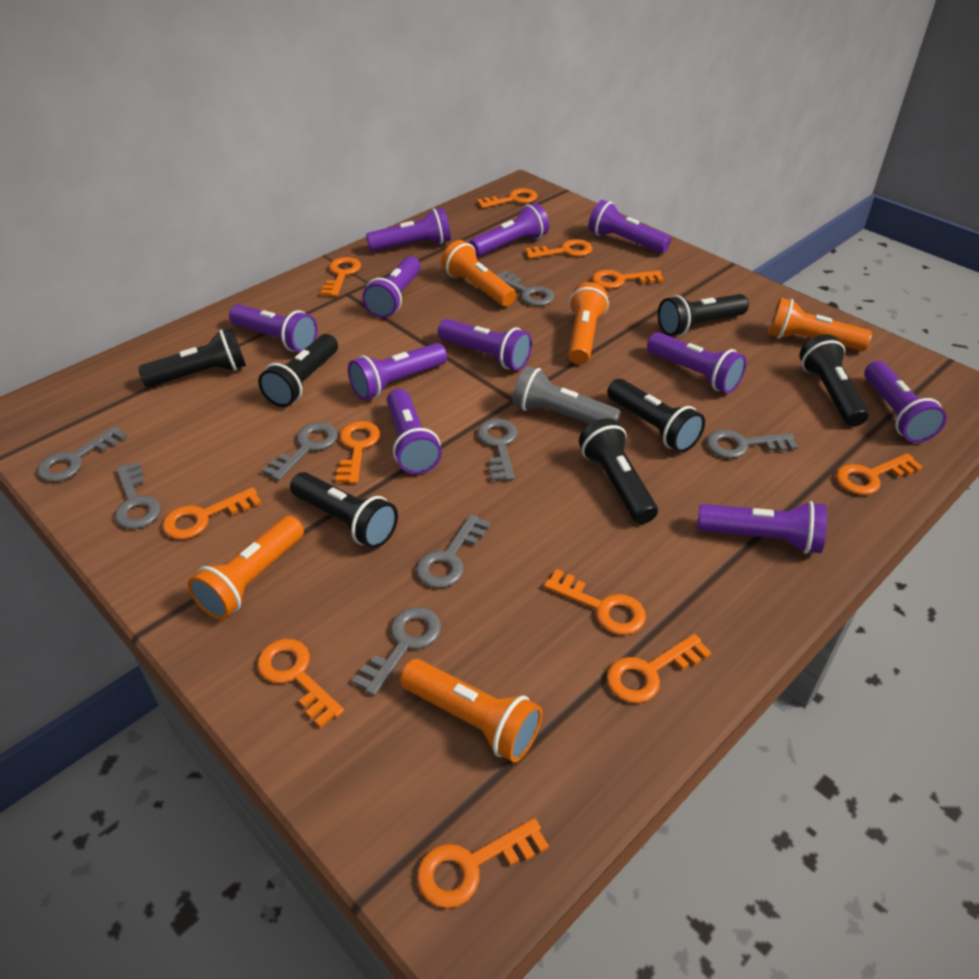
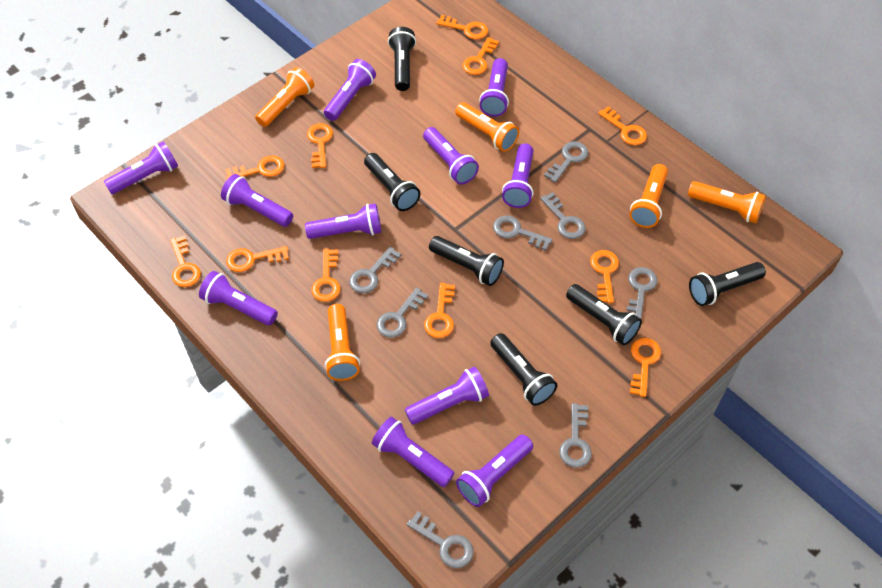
black flashlight: [138,328,246,387] [258,334,338,407] [290,472,398,549] [579,418,658,524] [607,379,705,453] [658,294,749,336] [799,335,869,427] = 7 -> [364,153,420,211] [388,27,416,91] [429,236,504,286] [490,333,557,406] [566,284,642,346] [689,262,766,306] = 6
grey flashlight: [512,366,621,424] = 1 -> none = 0

